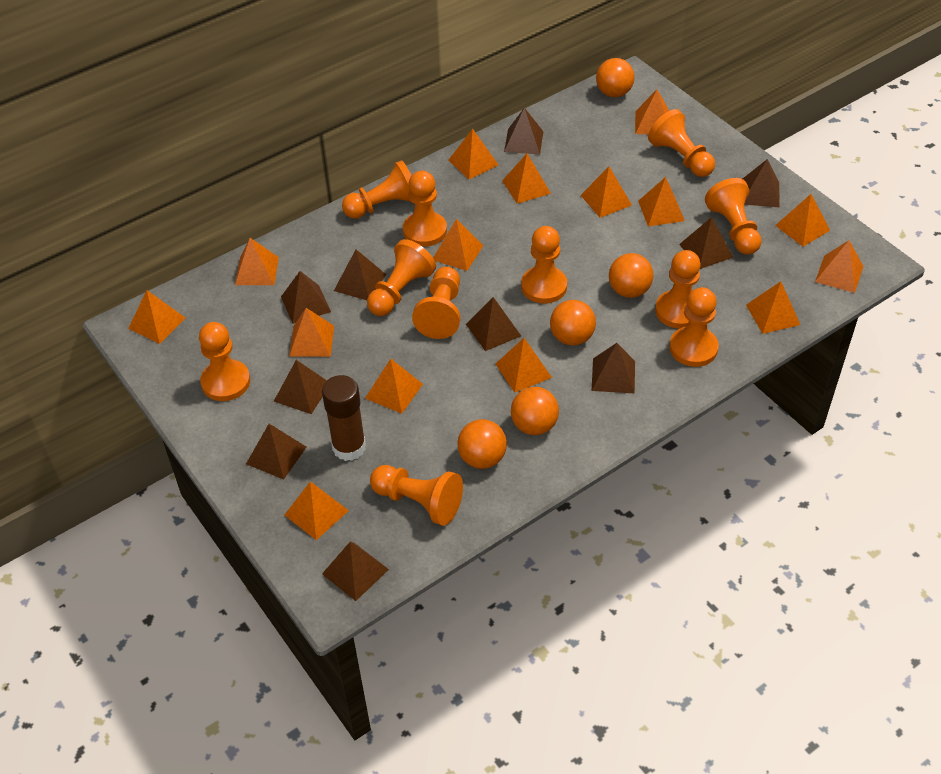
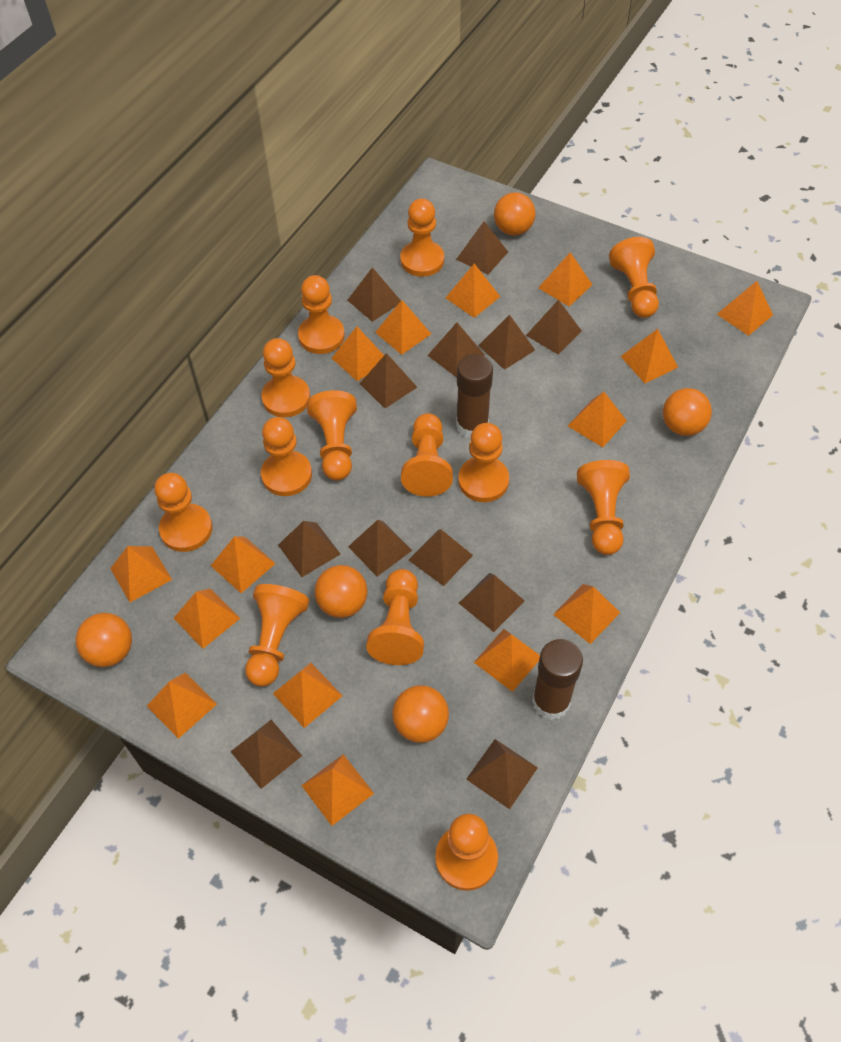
brown glue stick: [322,375,366,461] = 1 -> [456,354,493,438] [532,639,583,720] = 2
brown pyramid: [246,424,306,479] [274,360,327,414] [281,271,331,324] [322,541,389,601] [334,249,386,300] [466,297,521,351] [504,108,543,155] [592,343,635,394] [679,217,733,269] [743,159,780,208] = 10 -> [230,720,302,789] [278,521,341,577] [347,267,401,322] [348,520,413,576] [359,353,417,408] [409,529,473,586] [427,323,484,377] [456,222,508,274] [459,573,525,632] [466,739,538,809] [478,314,535,370] [526,300,582,355] = 12
orange pawn: [199,322,250,401] [342,160,413,219] [367,239,436,316] [370,465,463,526] [403,171,447,247] [412,267,460,339] [521,226,567,304] [648,109,715,177] [655,250,701,329] [669,287,719,367] [705,178,762,255] = 11 -> [154,473,213,552] [245,584,309,687] [261,338,310,417] [261,417,312,496] [298,275,345,354] [307,390,357,481] [366,569,424,665] [400,198,444,277] [401,413,453,497] [435,814,498,891] [458,423,509,502] [577,460,630,555] [609,237,659,318] = 13

